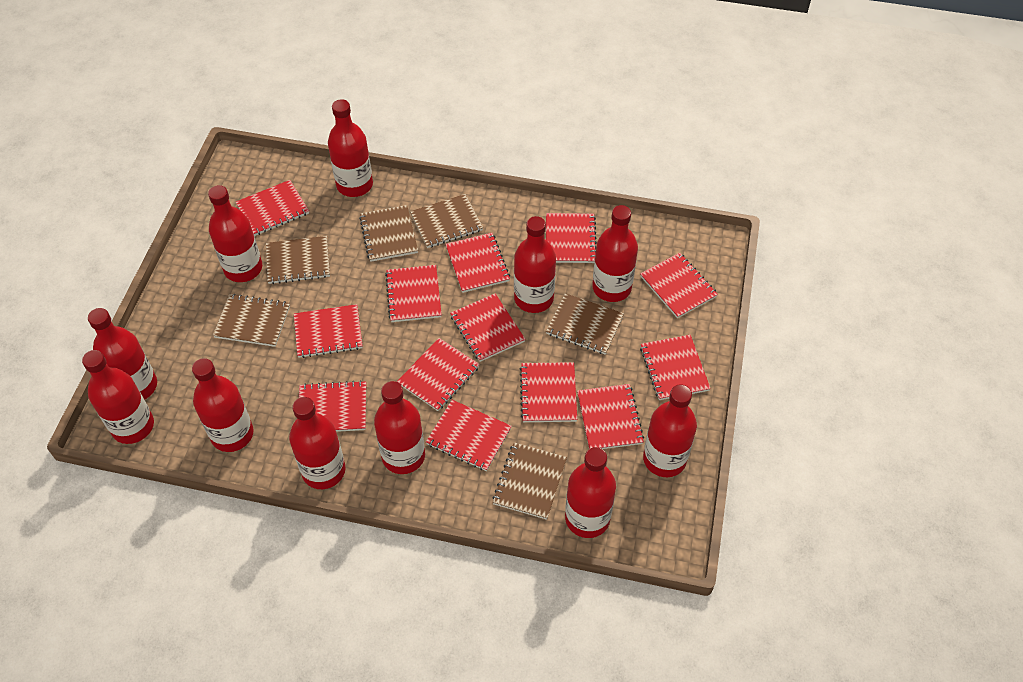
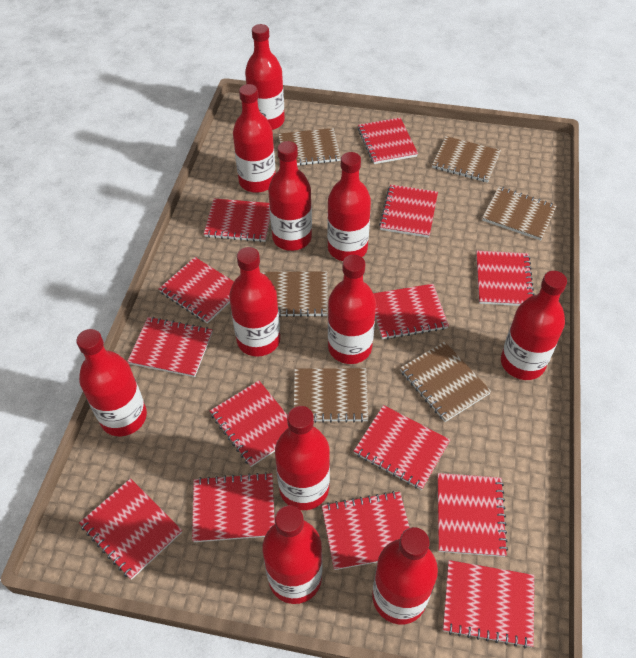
red notebook: [236,180,309,236] [294,304,363,358] [299,380,366,432] [385,265,442,322] [397,338,480,411] [426,400,512,471] [445,233,510,293] [450,294,525,362] [520,362,577,422] [546,213,597,263] [577,384,644,449] [640,253,718,318] [640,335,711,400] = 13 -> [79,478,182,580] [127,317,212,377] [159,257,234,323] [192,472,275,542] [204,198,270,242] [210,380,289,467] [322,491,410,570] [354,405,450,490] [358,118,418,164] [373,284,449,340] [379,185,438,238] [438,473,508,557] [443,560,534,648] [476,251,534,306] = 14

